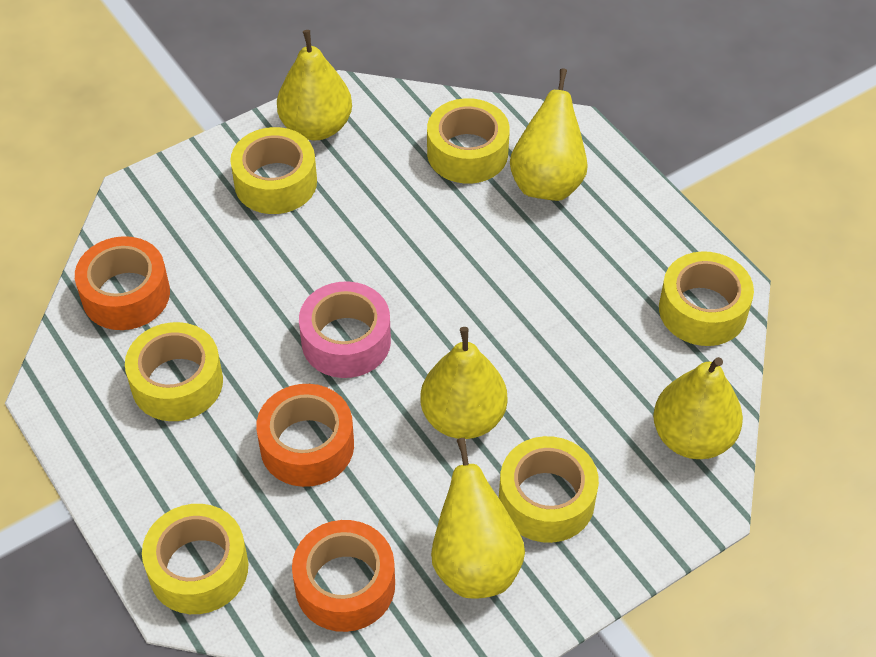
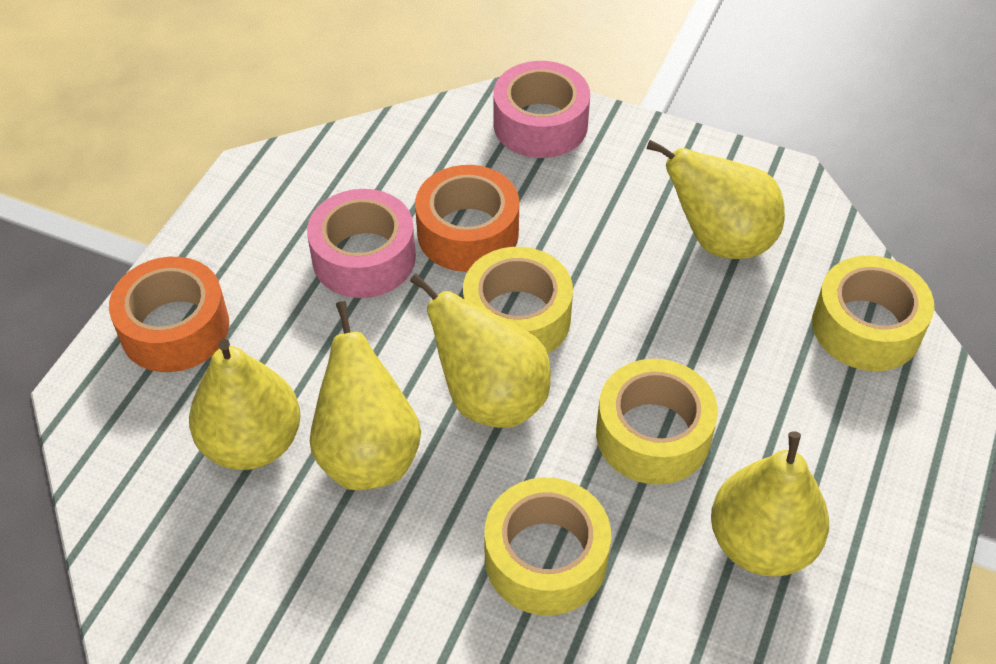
orange tape: [75,236,170,330] [256,384,354,487] [292,520,395,632] = 3 -> [109,257,229,372] [415,165,519,272] = 2
pink tape: [299,281,391,378] = 1 -> [307,189,416,298] [493,61,590,158] = 2
yellow tape: [125,322,223,421] [142,504,248,614] [230,127,317,214] [427,98,510,184] [499,436,599,543] [659,251,754,346] = 6 -> [463,247,573,354] [484,477,611,615] [596,359,718,485] [812,256,934,371] = 4

